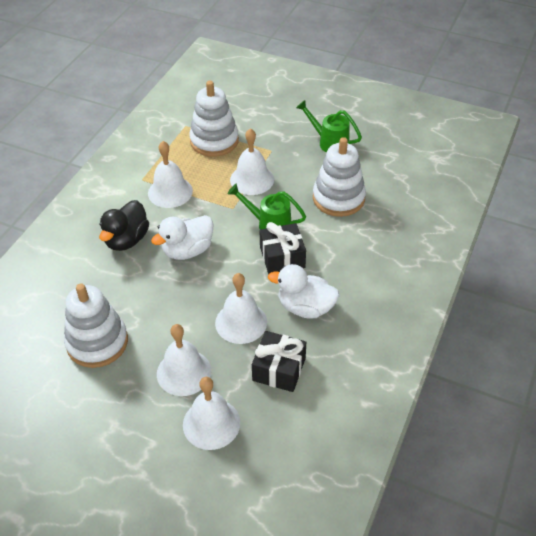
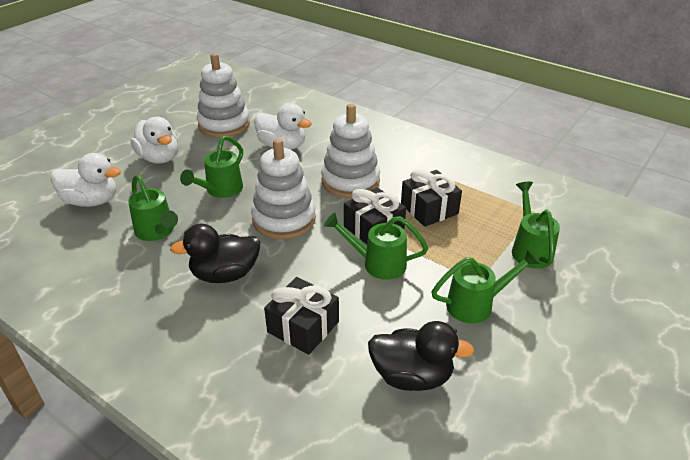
black duck: [99,200,149,251] = 1 -> [170,224,260,283] [368,321,474,391] = 2
black gift: [252,331,306,392] [260,222,306,274] = 2 -> [264,277,339,355] [344,187,406,244] [401,169,462,227] = 3
green watering can: [228,184,306,229] [296,100,362,153] = 2 -> [128,175,178,241] [180,136,243,198] [324,213,428,280] [432,249,540,323] [512,182,560,269] = 5
white bell: [148,141,193,208] [157,324,211,396] [183,377,240,450] [215,273,267,344] [230,128,274,195] = 5 -> none = 0
white duck: [151,215,213,260] [268,264,339,319] = 2 -> [51,153,121,207] [131,117,178,163] [254,103,312,150] = 3

